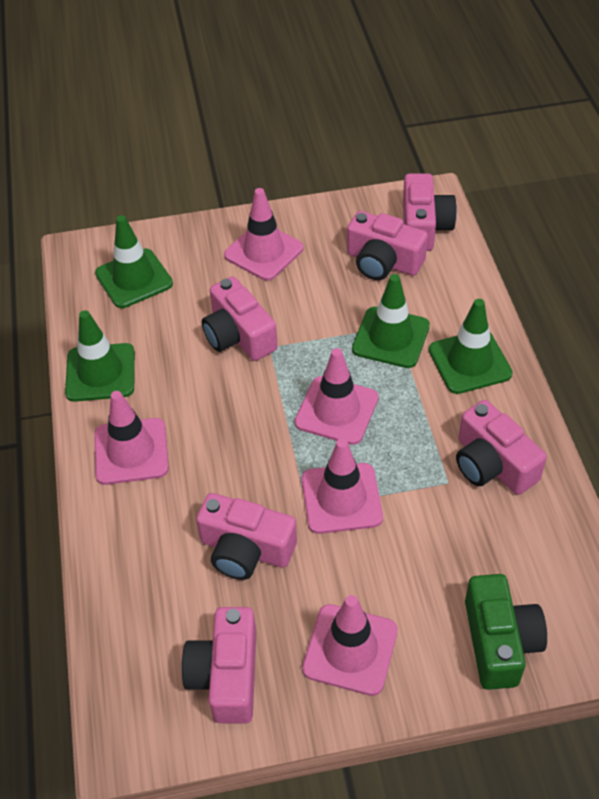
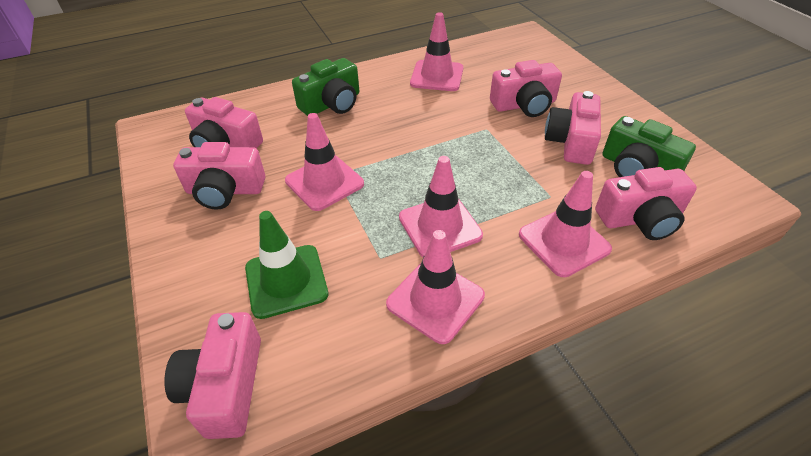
green camera: [465,574,547,690] = 1 -> [292,58,359,116] [602,116,696,177] = 2
green traffic cone: [65,310,135,402] [95,215,173,308] [352,274,430,368] [429,299,513,394] = 4 -> [245,211,328,319] = 1

